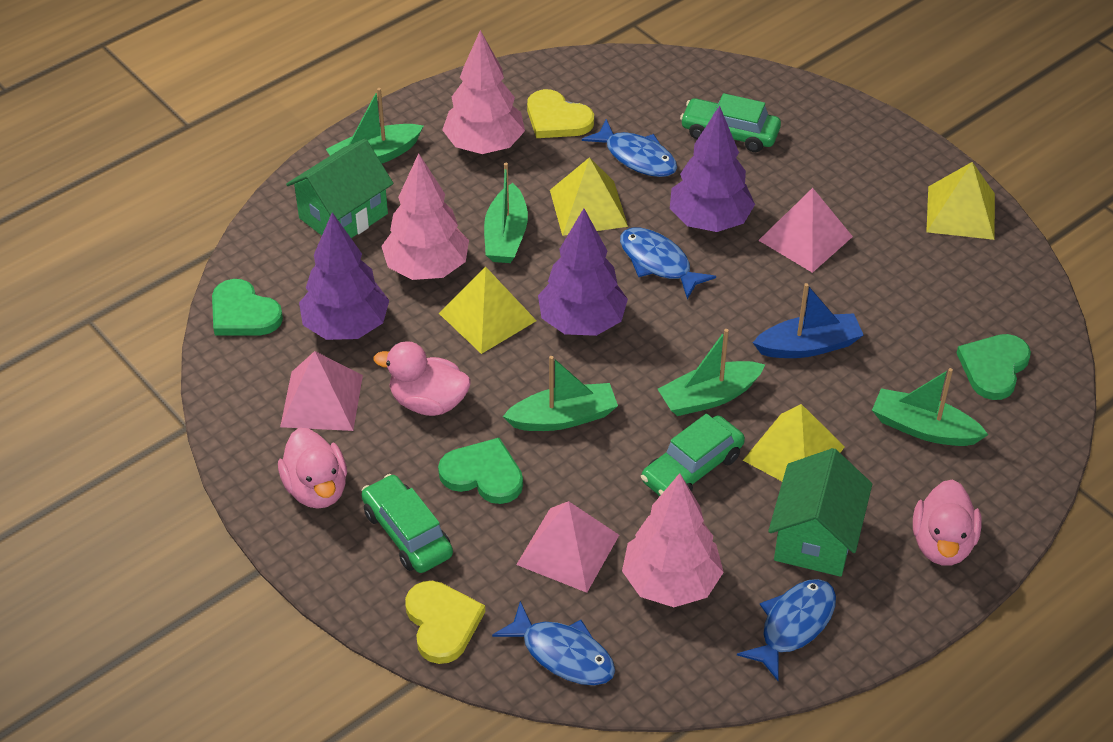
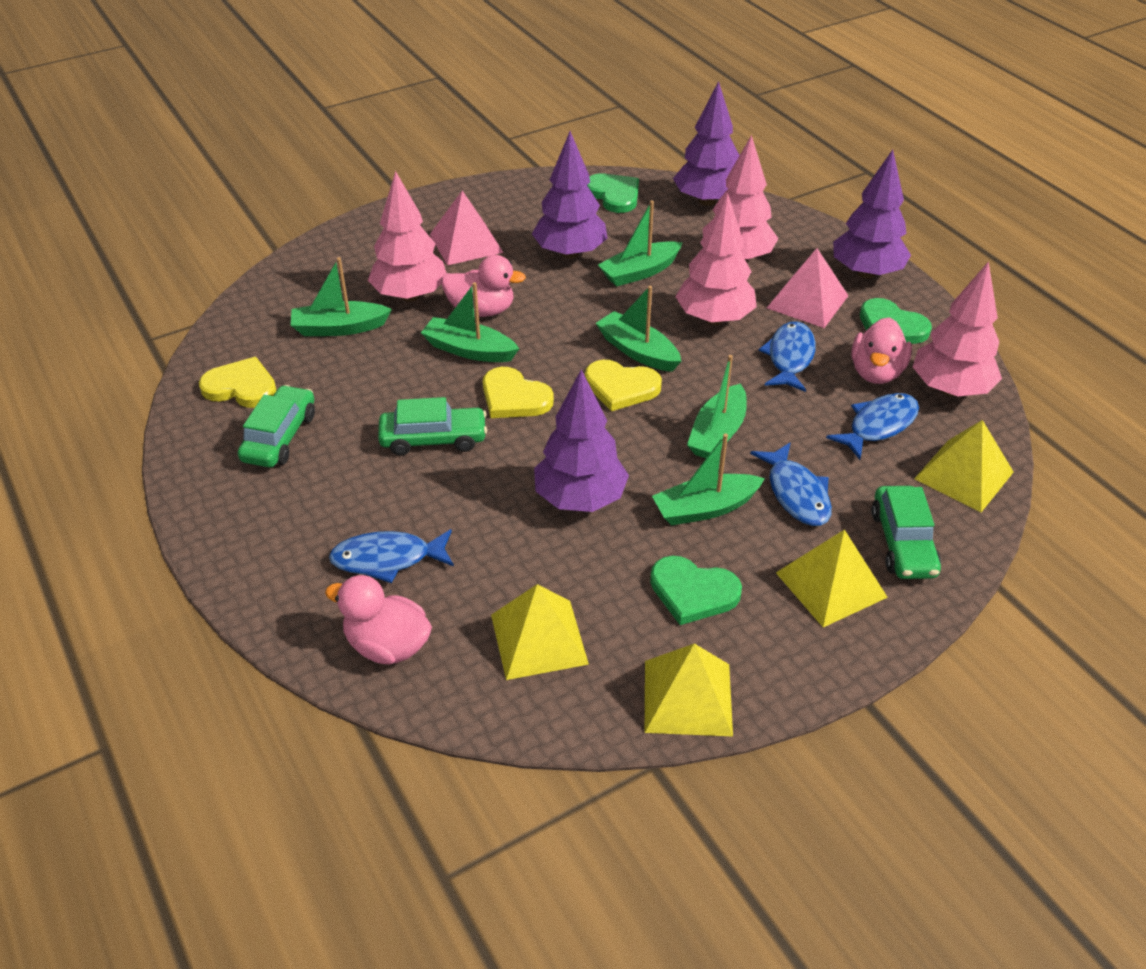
blue boat: [753,283,863,358] = 1 -> none = 0
green boat: [326,88,423,163] [484,163,528,263] [503,356,618,431] [658,329,765,416] [872,368,988,446] = 5 -> [291,257,392,336] [421,282,519,362] [596,286,681,372] [598,200,683,287] [652,433,765,526] [687,355,747,458] = 6
green house: [286,139,394,238] [768,448,872,577] = 2 -> none = 0
pink pyramid: [280,351,363,431] [516,501,619,593] [758,188,853,273] = 3 -> [430,191,504,265] [767,248,848,328] = 2
pink tree: [381,153,469,280] [442,30,525,154] [622,473,724,607] = 3 -> [368,171,446,301] [675,193,757,325] [703,135,779,261] [913,261,1002,397] = 4
purple tree: [299,212,389,340] [538,208,628,336] [670,106,755,232] = 3 -> [532,131,608,259] [534,370,629,512] [673,81,740,206] [833,150,911,279] = 4
yellow heart: [405,581,485,664] [527,89,594,138] = 2 -> [199,357,277,408] [483,367,554,418] [585,360,662,411] = 3

